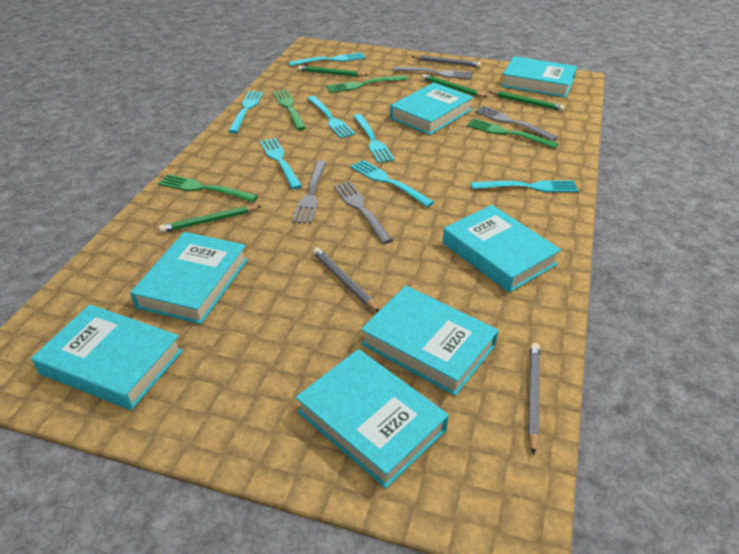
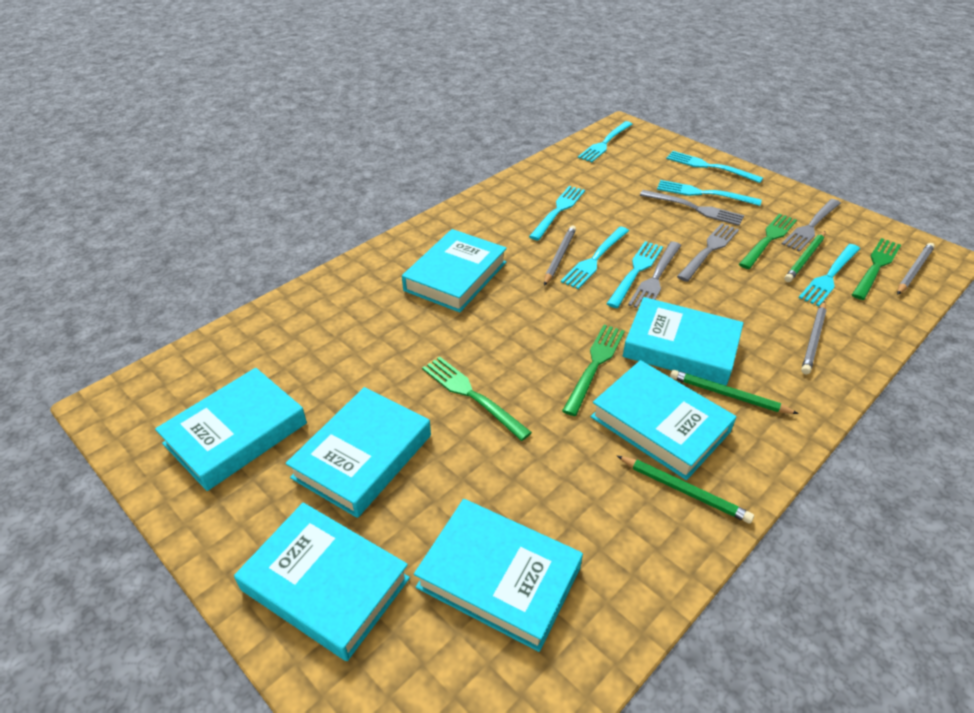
green pencil: [159,206,261,233] [298,65,368,77] [422,74,487,97] [488,91,565,111] = 4 -> [617,456,754,523] [670,370,799,414] [784,231,825,282] = 3

